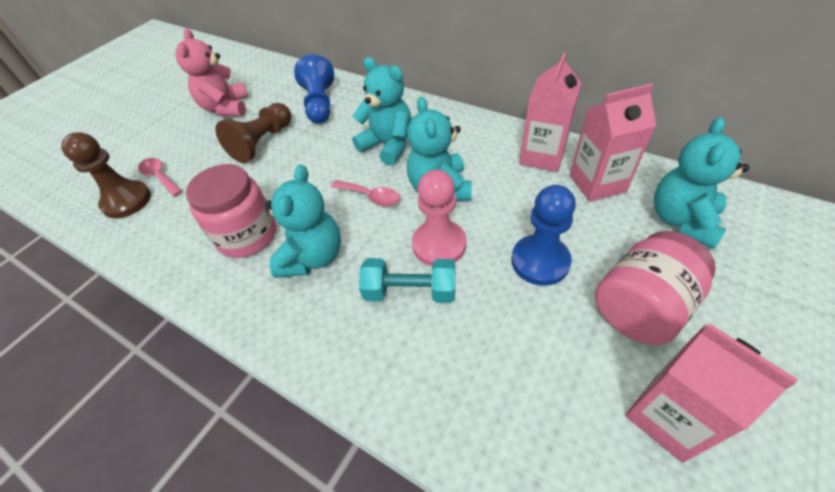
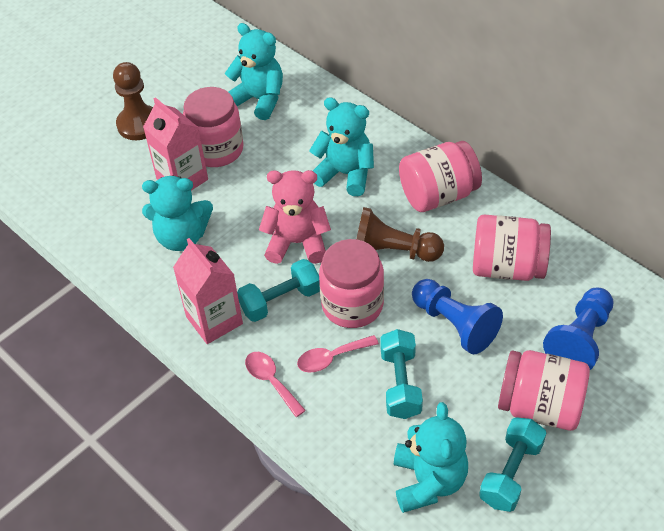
pink carton: [519,52,581,172] [570,83,656,202] [625,324,798,463] = 3 -> [143,97,208,191] [173,238,243,344] = 2
pink jar: [186,164,276,258] [595,231,716,345] = 2 -> [183,87,244,167] [319,239,384,328] [399,141,482,212] [473,214,551,281] [498,350,590,431] = 5
pink pawn: [412,170,467,266] = 1 -> none = 0
turquoise dumbbell: [359,258,455,303] = 1 -> [237,259,320,322] [380,329,423,419] [479,417,546,512] = 3

